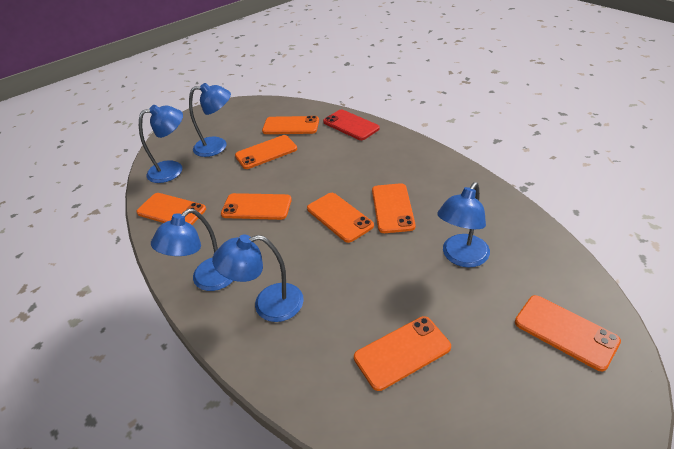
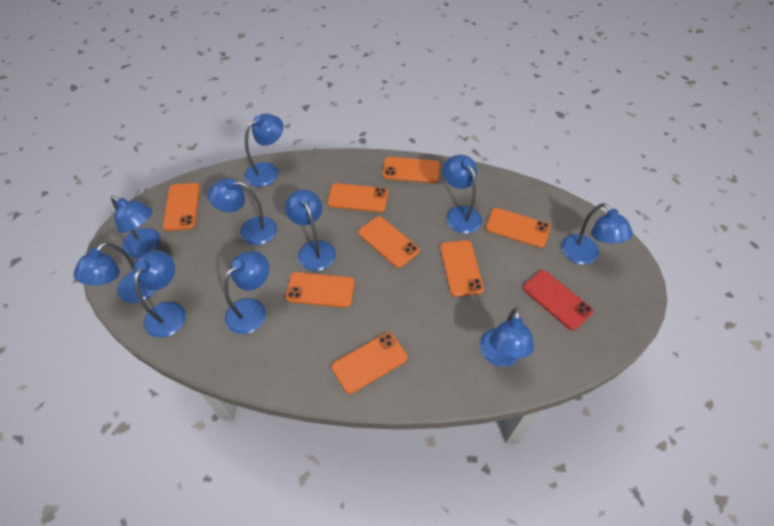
blue lamp: [139,105,183,183] [151,209,233,291] [189,83,231,157] [212,235,304,322] [437,182,490,268] = 5 -> [73,242,155,303] [111,196,160,258] [134,250,186,338] [207,179,277,245] [224,251,269,334] [244,114,283,187] [285,189,336,271] [443,155,482,234] [480,307,534,367] [561,203,633,265] = 10

